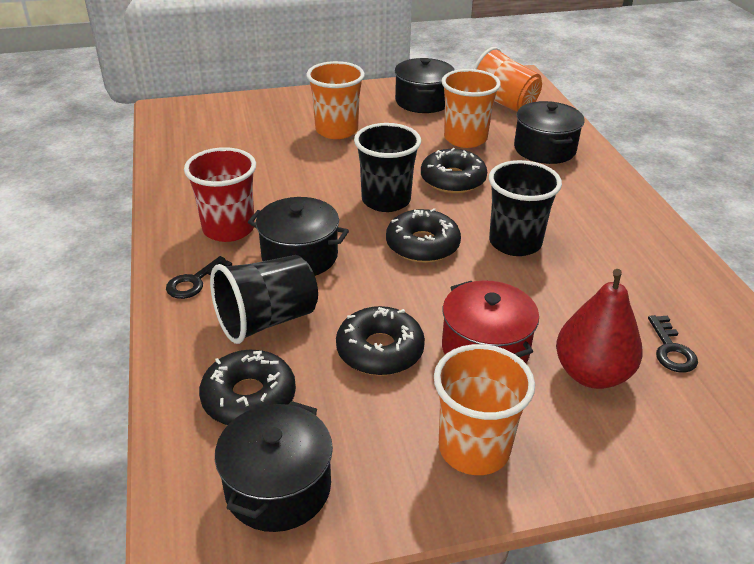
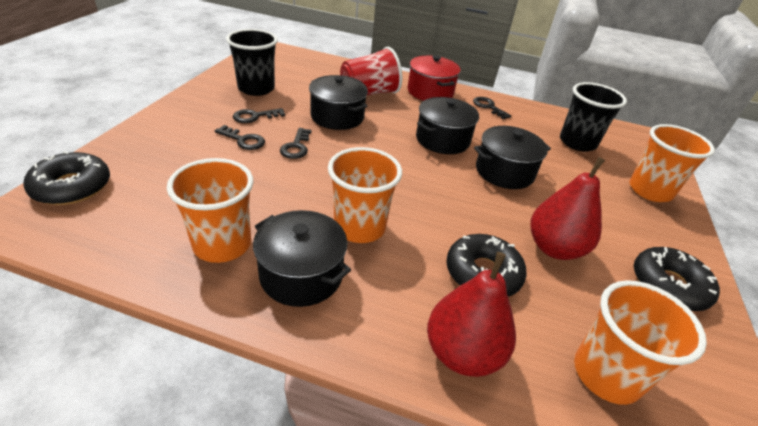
black cup: [210,255,318,344] [354,123,421,212] [489,160,562,256] = 3 -> [226,29,278,96] [560,82,627,152] = 2
black donut: [199,350,296,425] [336,306,425,376] [386,208,461,263] [421,148,487,193] = 4 -> [23,151,110,205] [446,234,527,297] [634,247,720,311] = 3
black key: [166,256,232,299] [648,315,698,373] = 2 -> [215,125,265,150] [233,108,285,123] [280,128,312,159] [473,97,511,119] = 4
red pear: [556,269,643,389] = 1 -> [427,252,516,377] [530,157,605,260] = 2

